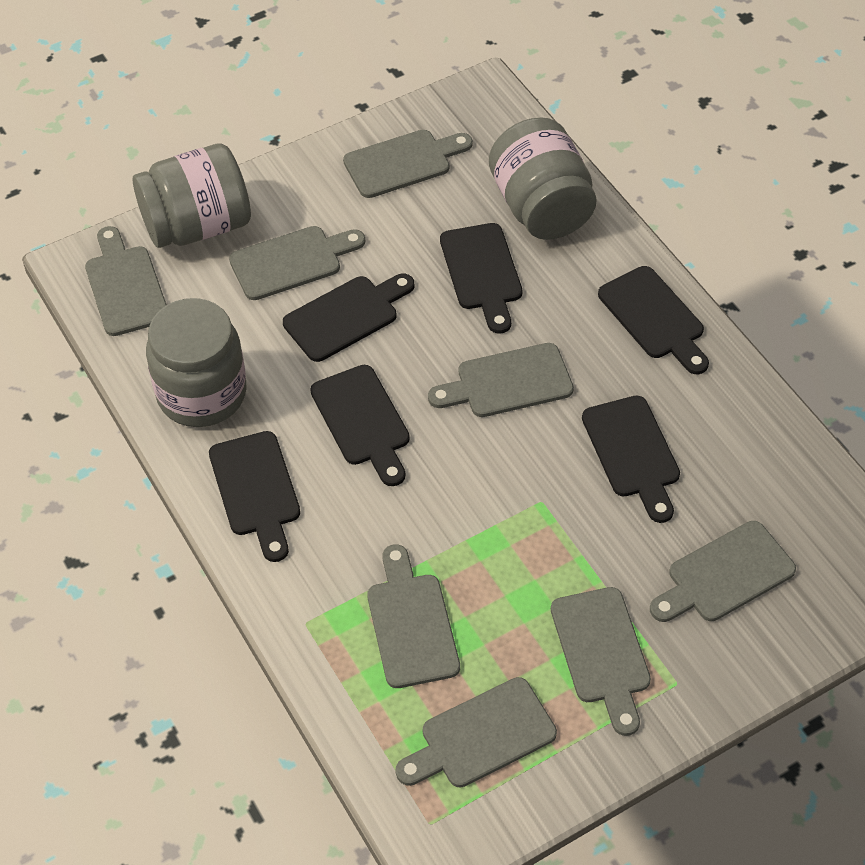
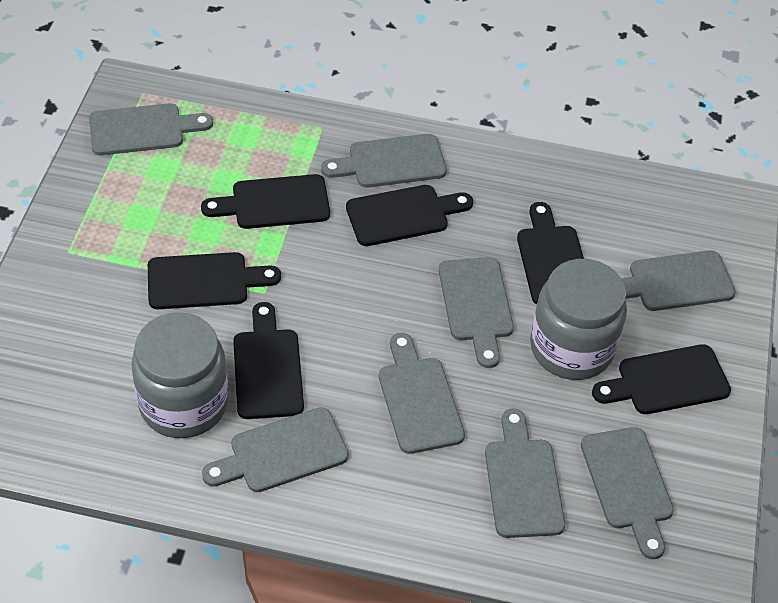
grey jar: [133,143,251,248] [146,298,247,427] [489,117,597,240] = 3 -> [131,312,228,438] [530,259,627,380] = 2

